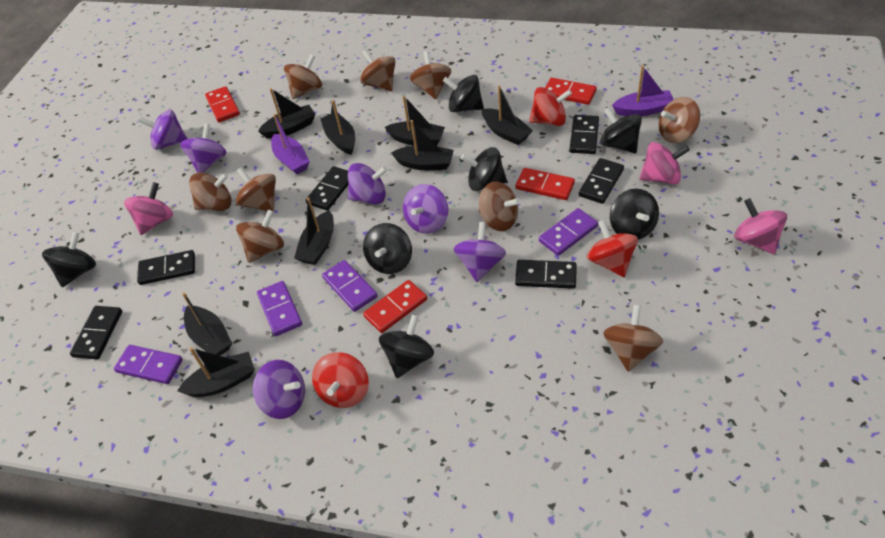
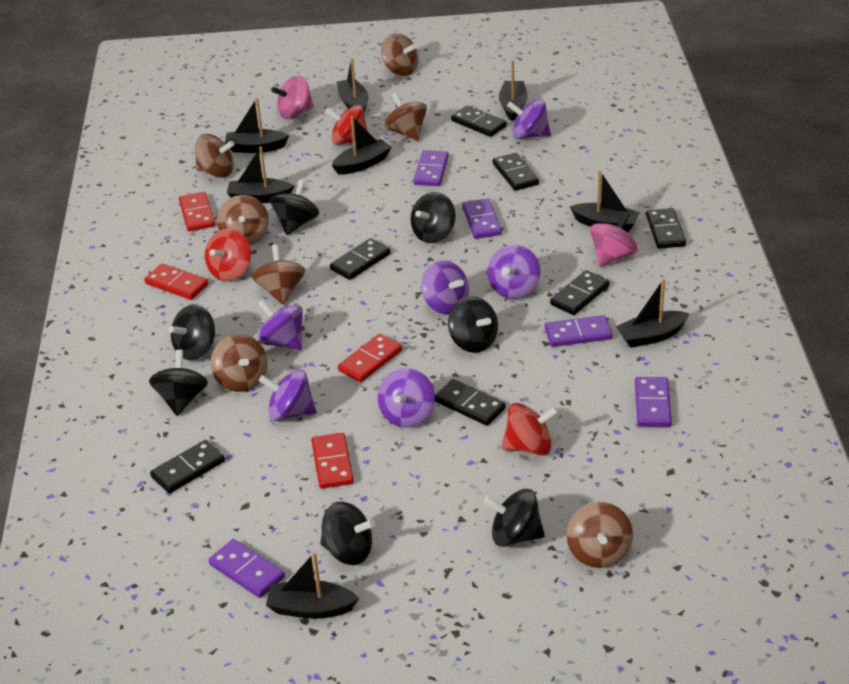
black domino: [70,306,122,359] [137,250,195,285] [306,166,348,211] [515,260,577,289] [569,115,599,154] [578,158,624,204] = 6 -> [150,440,225,494] [330,238,391,280] [435,379,506,426] [451,105,507,137] [493,153,539,191] [550,270,609,315] [646,208,686,249] = 7
brown spinning top: [189,173,232,211] [236,167,276,212] [236,210,284,263] [284,55,322,99] [360,50,396,92] [410,51,451,99] [479,181,520,231] [603,305,663,372] [659,97,700,143] = 9 -> [195,134,235,178] [211,334,267,392] [217,195,269,245] [252,245,306,305] [381,33,419,76] [384,92,427,141] [566,502,633,568] = 7
pink spinning top: [124,182,173,235] [640,142,690,185] [734,198,787,254] = 3 -> [271,76,314,120] [590,212,638,267] = 2
purple boat: [271,114,310,174] [612,66,674,116] = 2 -> none = 0
purple domino: [114,345,183,384] [257,281,302,336] [322,260,378,312] [539,208,598,256] = 4 -> [209,539,285,598] [413,150,449,186] [462,198,502,239] [545,315,612,347] [635,377,672,427] = 5

